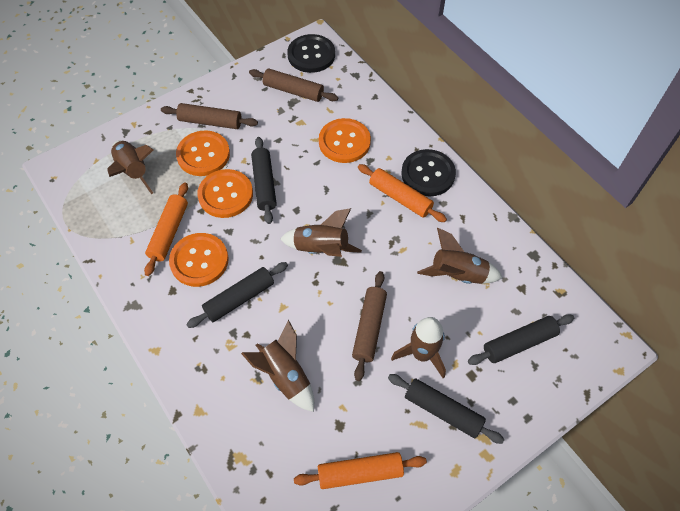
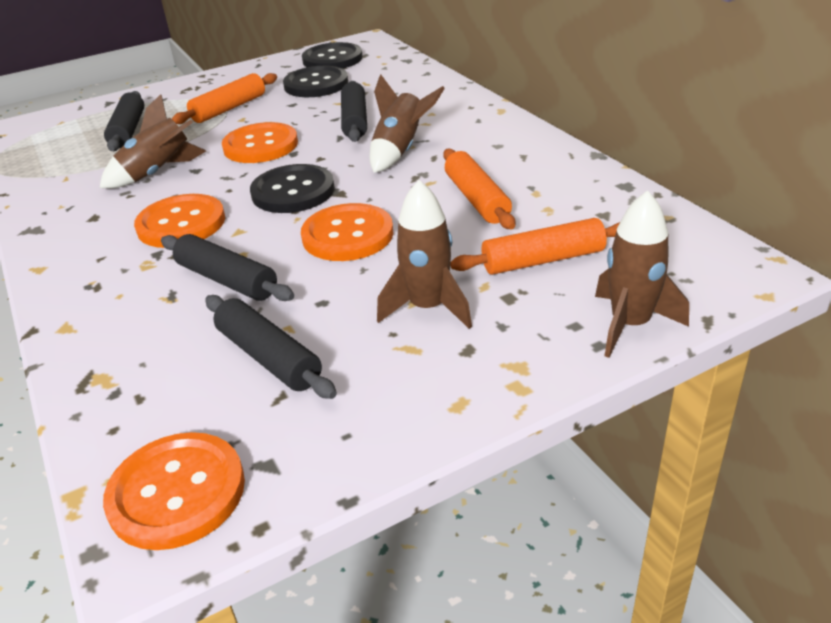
black button: [287,34,335,73] [401,149,456,196] = 2 -> [250,164,335,213] [283,66,348,97] [302,42,363,69] = 3
brown rocket: [107,140,153,194] [241,320,314,412] [280,208,362,257] [391,317,446,378] [417,228,503,284] = 5 -> [100,94,206,188] [370,74,445,173] [377,180,472,329] [595,190,689,358] = 4
brown rolling pin: [161,103,258,129] [249,69,338,102] [352,271,387,381] = 3 -> none = 0

